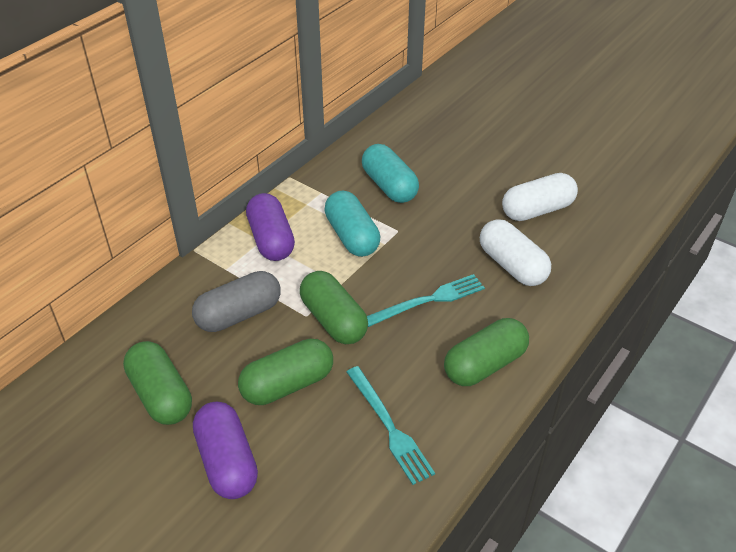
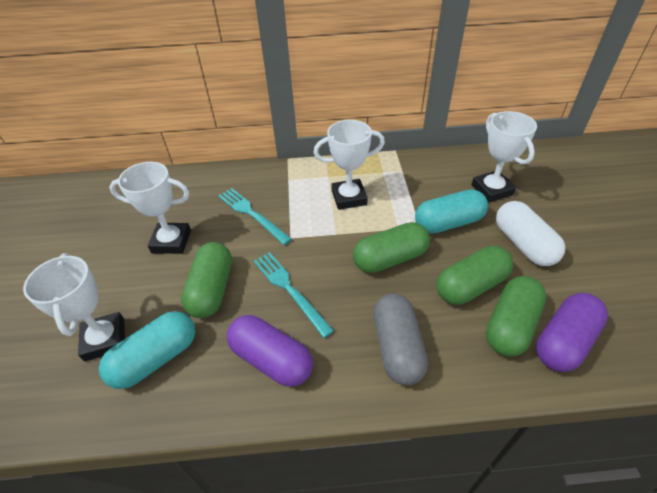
white capsule: [480,219,551,286] [502,173,578,221] = 2 -> [496,201,565,266] = 1
white trophy: none = 0 -> [23,253,125,362] [109,162,191,254] [314,120,385,210] [472,111,537,203] = 4

